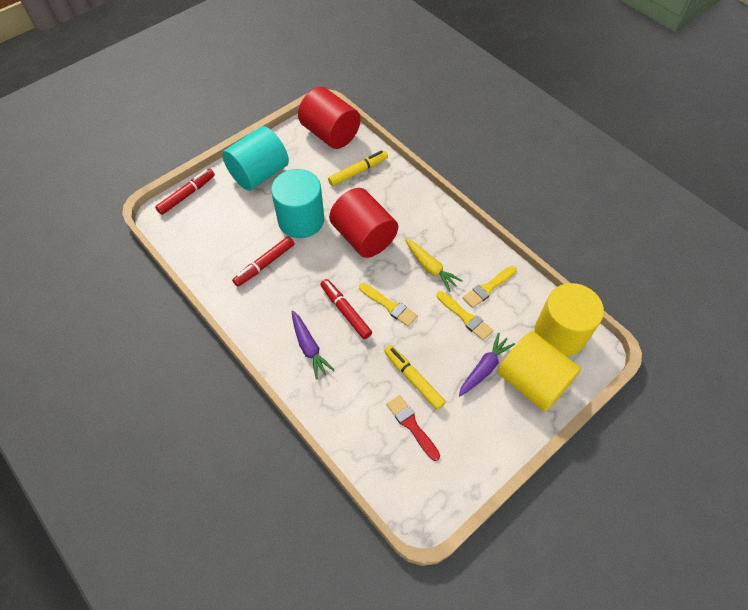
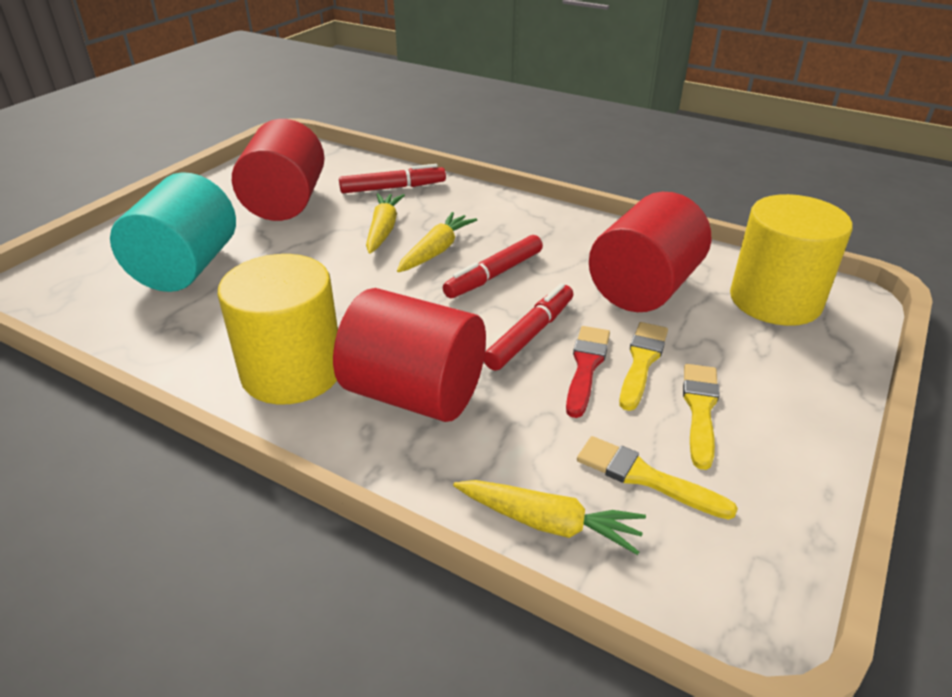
purple carrot: [292,310,335,380] [459,333,515,397] = 2 -> none = 0
red cylinder: [298,87,361,149] [329,188,398,258] = 2 -> [232,119,324,221] [333,288,486,422] [589,192,711,312] = 3
turquoise cylinder: [222,126,289,191] [271,169,324,238] = 2 -> [110,172,236,292] = 1
yellow carrot: [405,239,463,292] = 1 -> [366,193,405,254] [397,212,477,272] [453,480,646,555] = 3
yellow marker: [328,151,388,186] [384,345,446,410] = 2 -> none = 0

